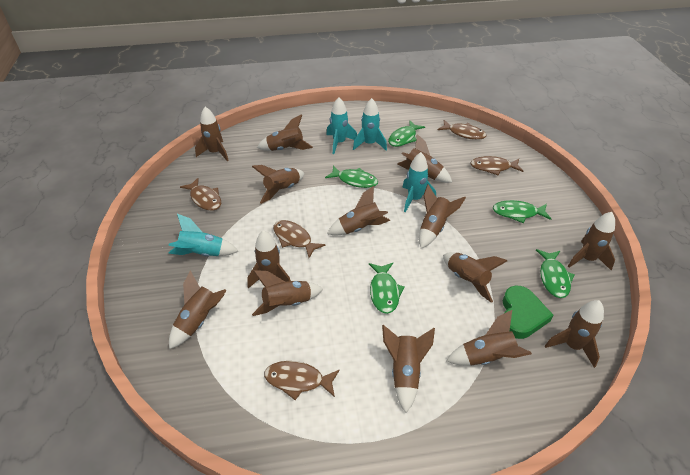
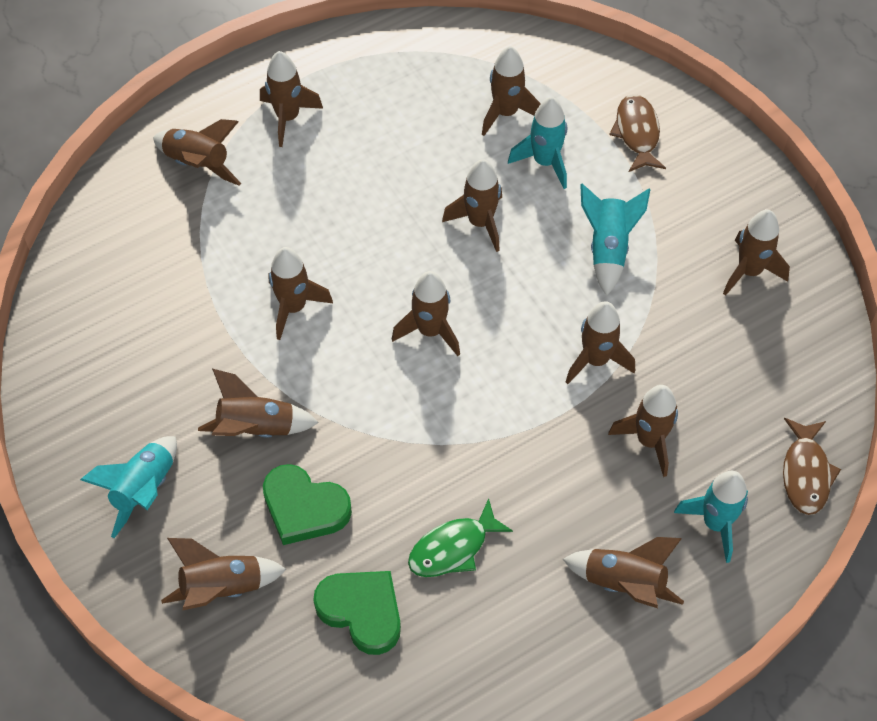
brown fish: [180,178,221,211] [264,361,340,400] [273,220,325,258] [438,120,486,140] [470,156,524,176] = 5 -> [609,94,666,172] [783,418,841,515] = 2
brown rocket: [169,270,227,349] [195,107,229,161] [247,230,291,289] [252,165,305,204] [252,270,323,316] [257,114,313,151] [327,186,390,235] [382,325,435,413] [398,134,452,183] [419,184,466,248] [443,252,507,303] [446,310,532,366] [545,300,604,368] [568,212,615,271] = 14 -> [153,119,241,186] [161,538,286,610] [198,369,319,438] [260,51,323,147] [268,247,333,340] [392,271,460,356] [442,159,502,252] [482,46,541,136] [563,537,684,608] [566,301,635,384] [608,385,678,477] [723,210,790,296] = 12
green fish: [325,165,378,188] [369,263,405,314] [388,120,425,147] [493,200,551,223] [536,249,575,298] = 5 -> [408,498,513,577] = 1
green heart: [503,286,553,339] = 1 -> [263,464,352,545] [313,571,401,655] = 2

